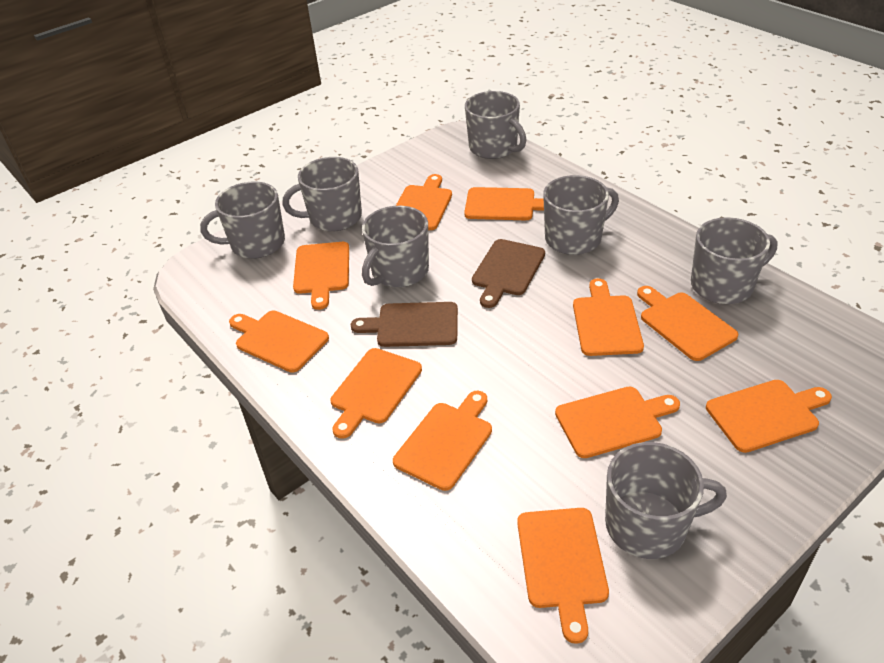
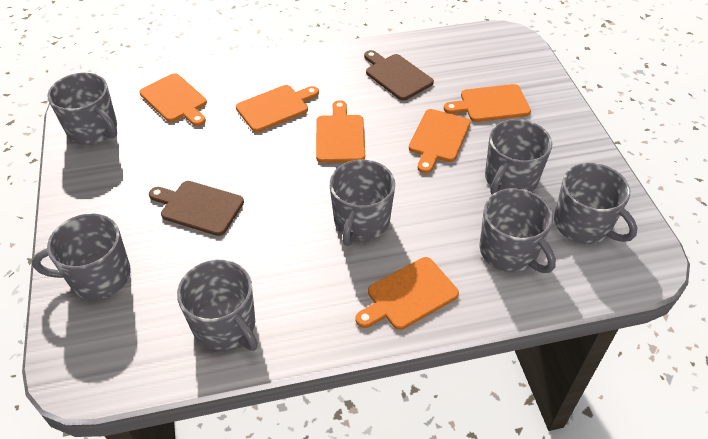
orange cutting board: [229,311,329,373] [293,242,349,310] [330,348,422,439] [393,391,492,491] [396,174,452,230] [464,187,544,220] [517,508,609,644] [555,387,680,458] [573,278,644,356] [637,286,738,361] [706,380,832,453] = 11 -> [139,73,207,126] [236,85,319,132] [316,100,365,163] [356,257,459,330] [409,109,471,174] [444,84,531,122] = 6

